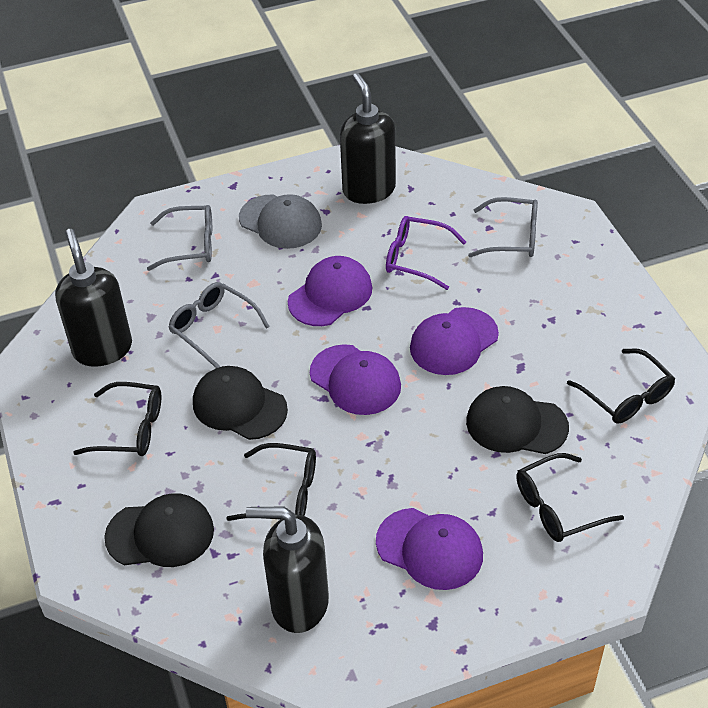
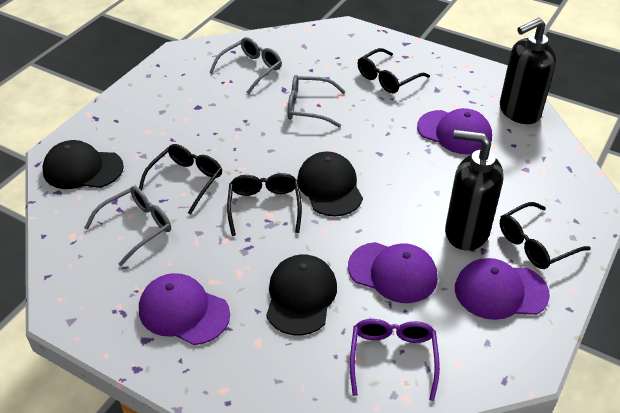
black soap dispenser: [55,229,132,367] [246,507,329,633] [340,73,396,204] = 3 -> [445,130,504,251] [500,18,556,124] = 2
grey cap: [239,194,322,249] = 1 -> none = 0

